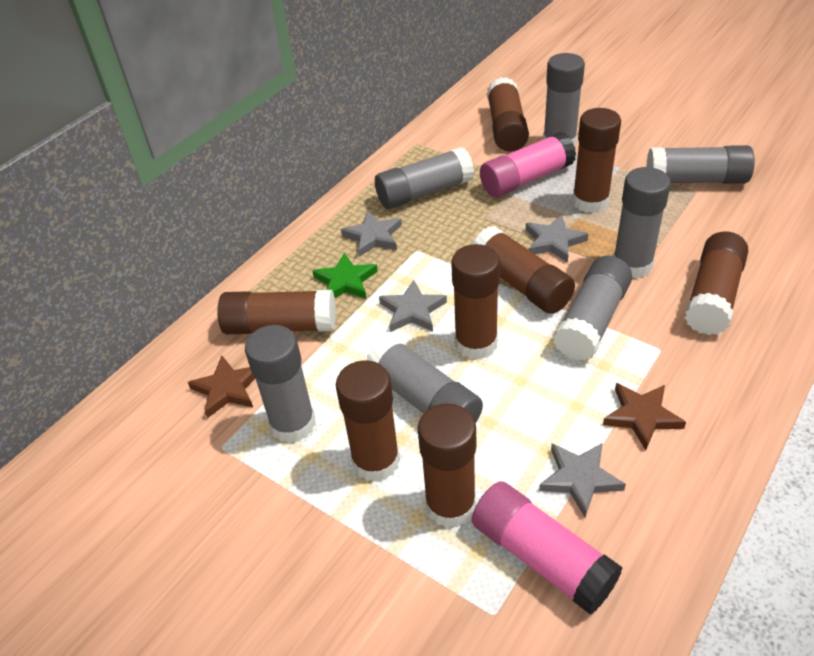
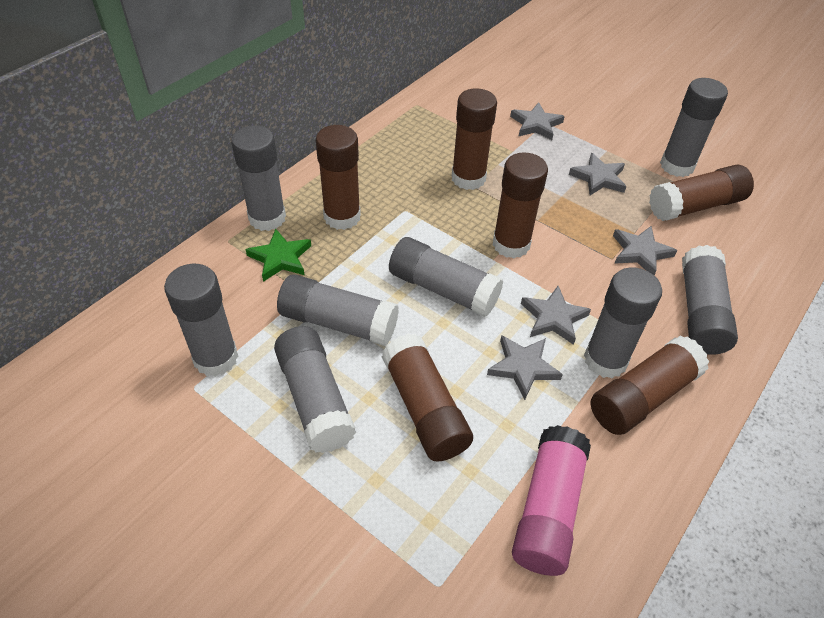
brown glue stick: [217,290,336,334] [336,360,400,482] [418,403,476,528] [451,244,500,360] [473,226,575,314] [487,77,529,152] [572,108,621,213] [685,232,748,335] = 8 -> [316,125,361,230] [382,334,473,461] [452,88,497,190] [493,152,548,259] [591,335,709,435] [649,164,754,221] = 6
brown star: [188,356,256,418] [603,383,686,450] = 2 -> none = 0
grey glue stick: [245,325,316,443] [366,335,483,423] [375,147,474,209] [543,53,585,146] [553,256,632,361] [613,167,671,279] [646,145,755,184] = 7 -> [164,264,238,377] [231,125,286,231] [274,326,356,453] [277,274,399,346] [389,237,503,317] [584,267,662,378] [660,78,728,177] [682,245,738,355] = 8
grey star: [341,211,402,257] [379,280,447,332] [526,215,589,263] [539,443,626,517] = 4 -> [487,335,563,400] [510,102,565,140] [521,286,591,345] [569,153,627,196] [613,226,677,275] = 5
pink glue stick: [472,481,623,614] [480,132,576,197] = 2 -> [512,425,591,576] = 1

